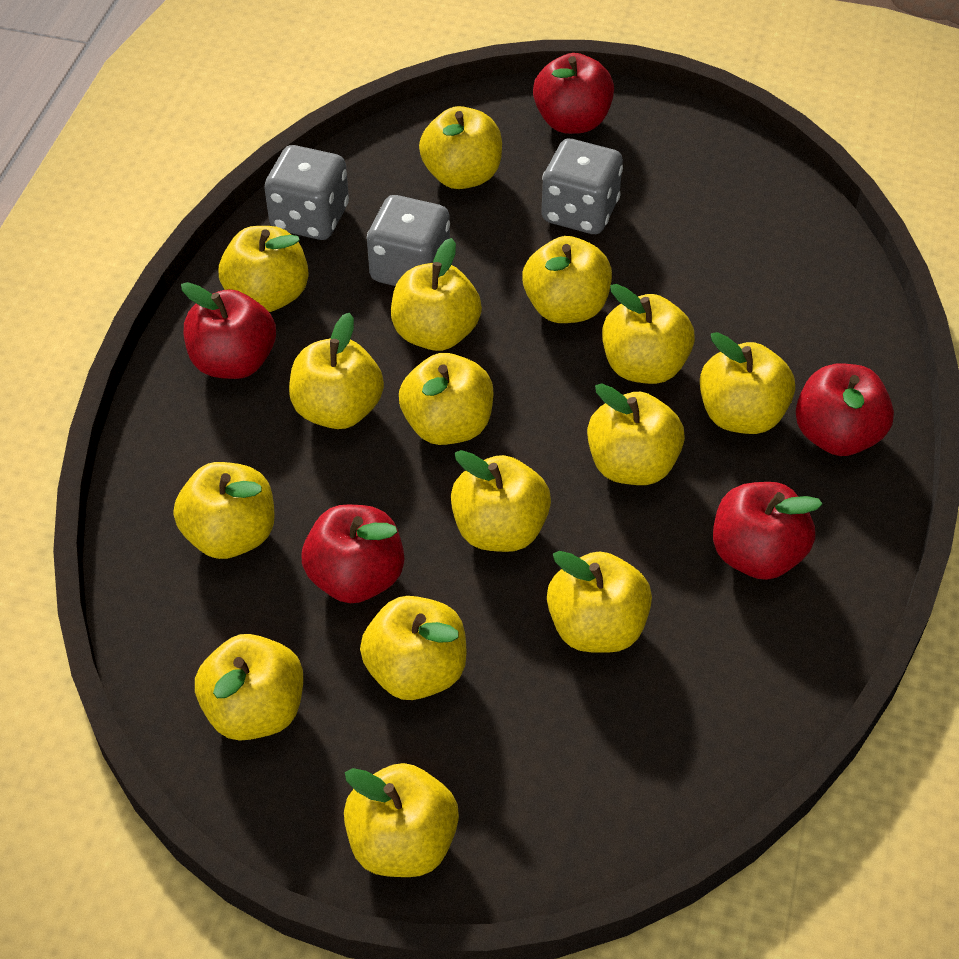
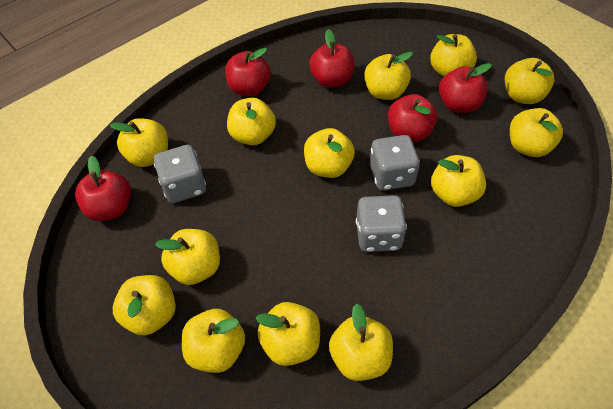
yellow apple: [174,462,275,559] [195,634,303,741] [219,226,309,312] [289,313,384,429] [344,763,459,877] [360,596,467,700] [391,238,482,351] [399,353,493,445] [419,106,502,189] [451,450,551,552] [522,236,612,323] [547,551,652,653] [587,383,685,485] [602,284,695,384] [700,332,795,434] = 15 -> [110,118,168,167] [113,275,176,336] [155,229,220,285] [182,309,245,373] [227,98,276,145] [256,302,320,366] [304,128,355,178] [329,303,393,381] [364,52,413,100] [430,34,477,77] [431,155,486,207] [505,58,554,104] [510,108,563,157] = 13

